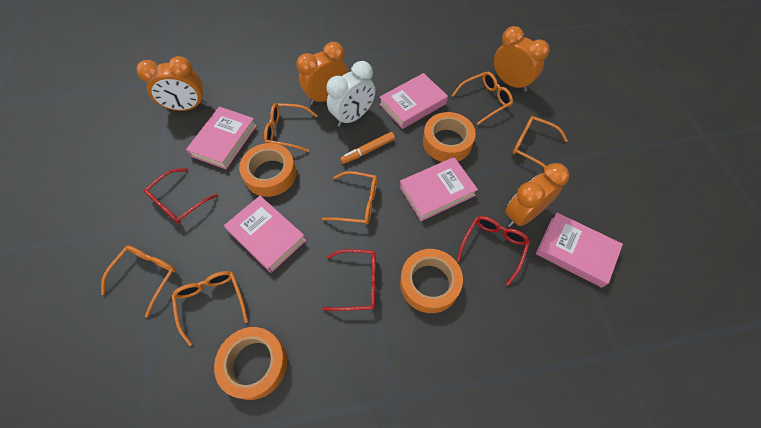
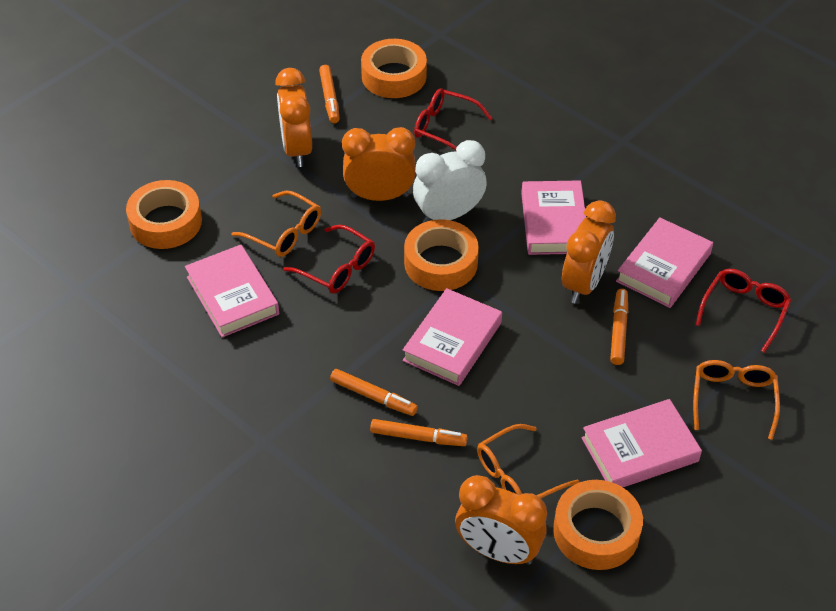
orange glasses: [101,245,176,317] [172,271,248,346] [264,103,318,152] [322,171,377,225] [452,72,513,125] [512,116,568,168] = 6 -> [231,191,321,257] [477,424,579,498] [693,360,780,440] = 3
orange marker: [340,132,395,164] = 1 -> [319,65,340,123] [330,369,418,416] [370,419,468,446] [610,289,628,365] = 4

